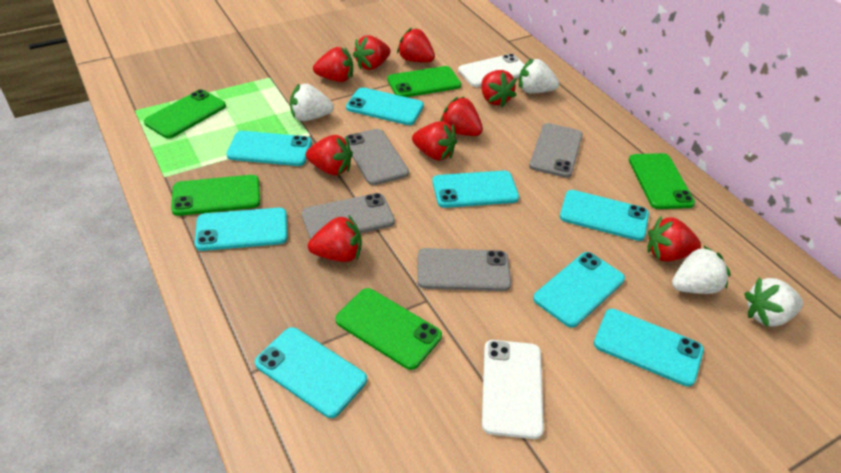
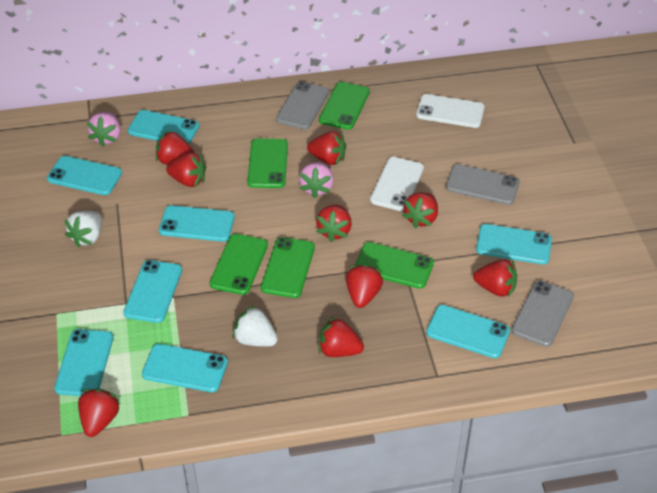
grey phone: [302,193,395,239] [344,129,409,185] [417,248,511,291] [529,123,583,178] = 4 -> [276,81,329,130] [446,164,520,205] [511,280,574,347] = 3
pink strawberry: none = 0 -> [87,112,121,147] [299,162,334,198] = 2
white strawberry: [290,84,334,121] [519,58,559,93] [672,246,731,294] [744,277,803,327] = 4 -> [65,211,102,247] [232,305,278,347] = 2

